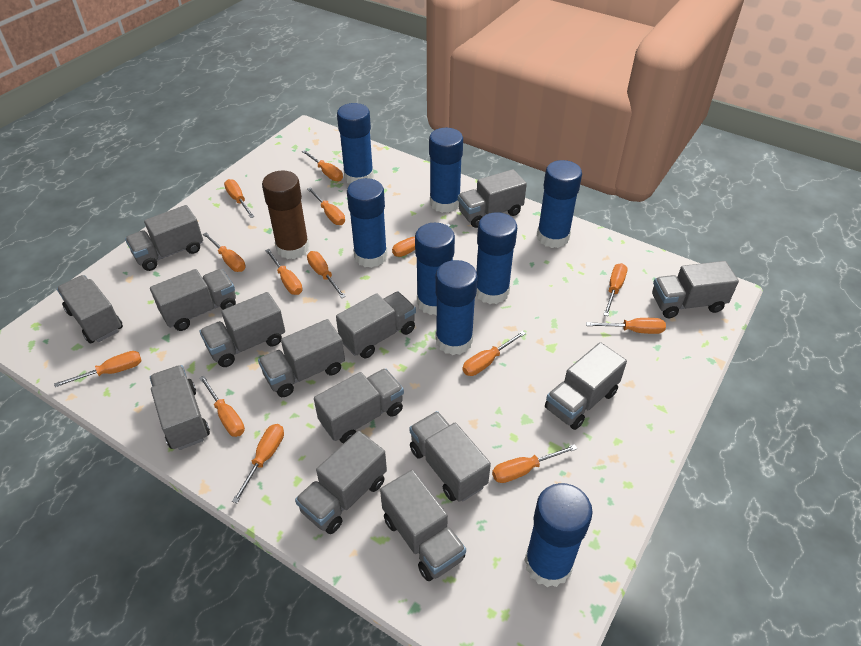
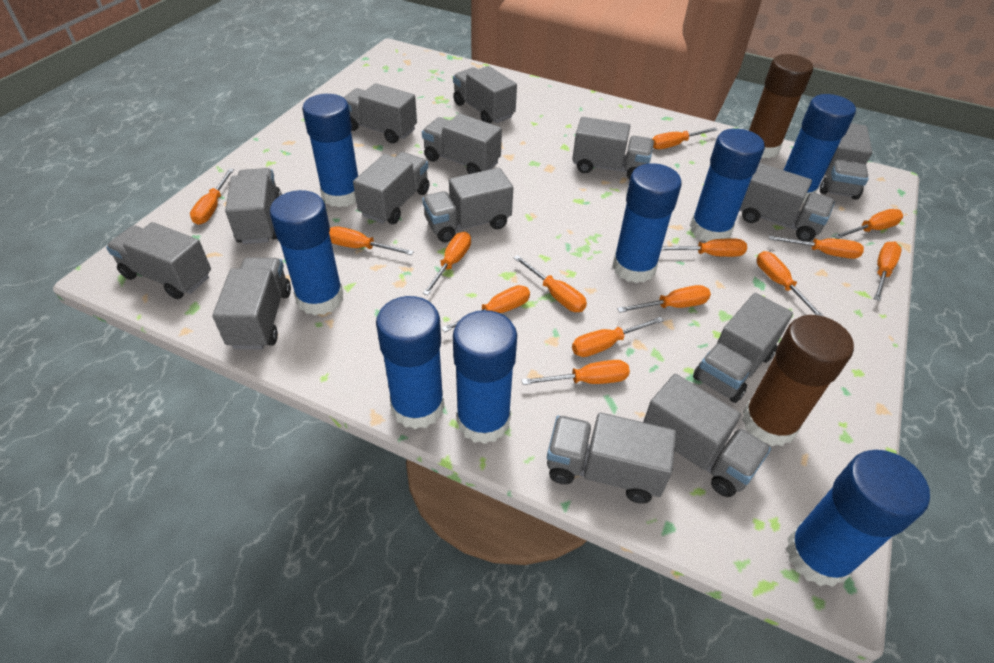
brown glue stick: [262,171,310,259] = 1 -> [742,315,854,446] [749,54,813,158] = 2

